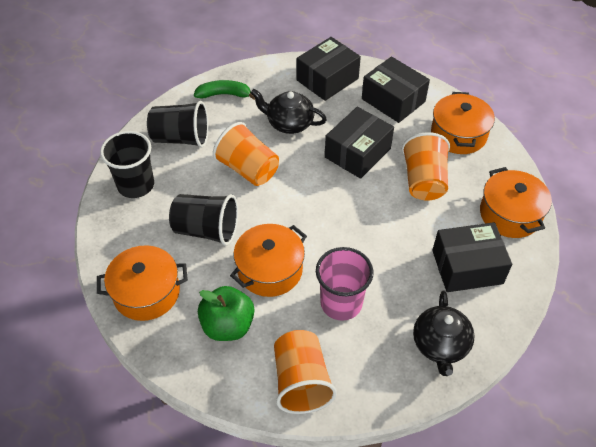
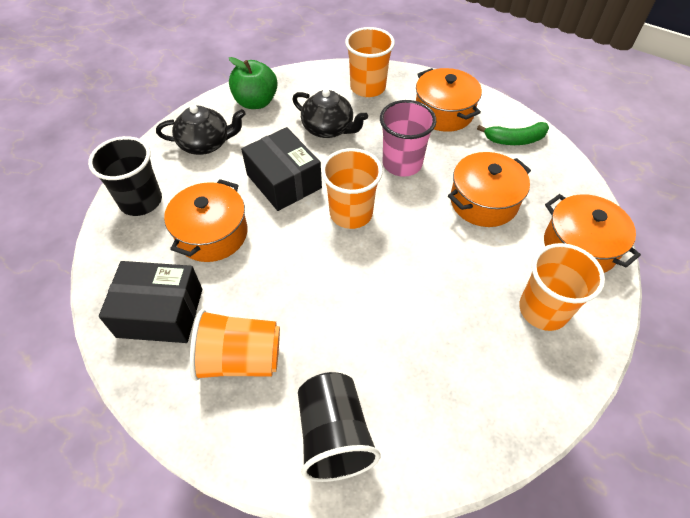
black box: [297,37,361,101] [325,107,394,179] [362,56,430,123] [432,222,512,292] = 4 -> [99,261,202,343] [241,127,322,211] = 2
black cup: [100,131,154,198] [147,101,209,148] [169,194,238,246] = 3 -> [88,136,162,216] [298,372,381,482] = 2
orange cup: [213,122,279,186] [274,330,337,414] [402,132,450,201] = 3 -> [190,309,280,381] [321,148,383,229] [345,27,395,97] [519,243,605,331] = 4

